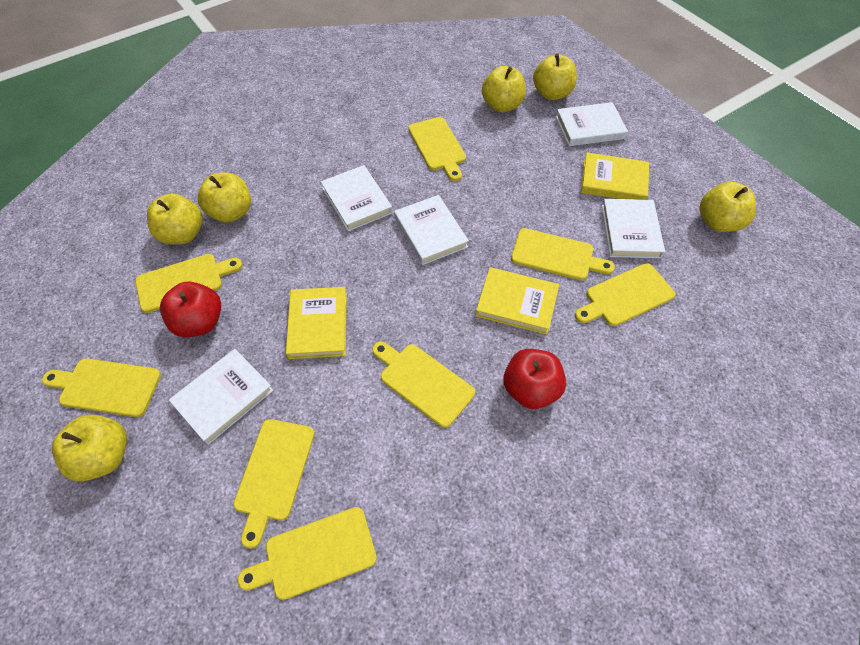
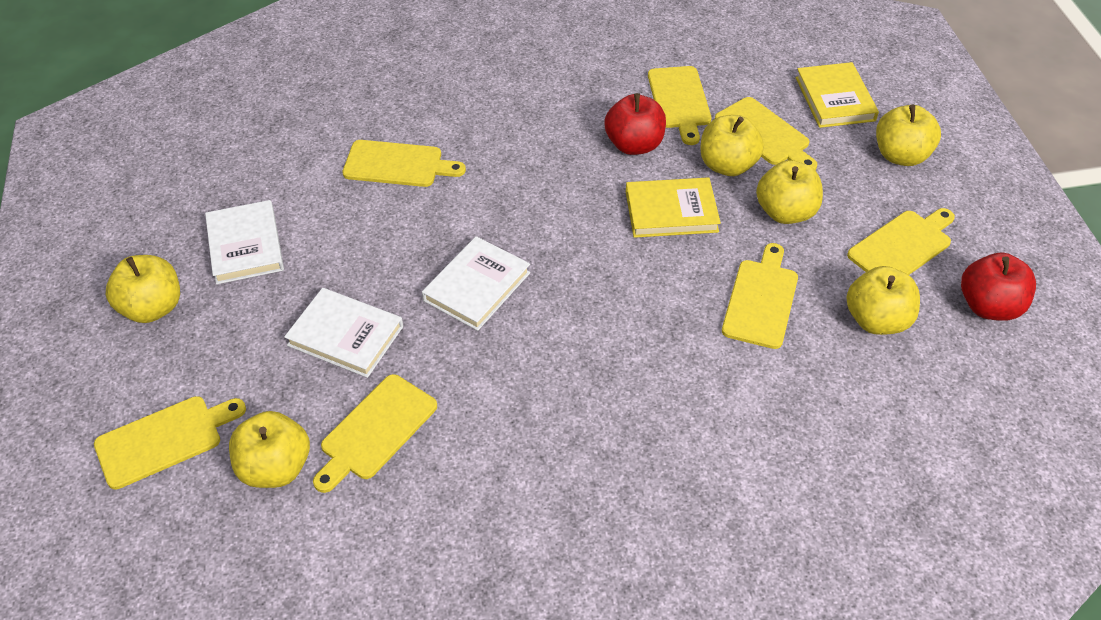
white book: [169,349,273,445] [321,165,393,231] [394,195,469,265] [556,102,628,146] [602,199,665,258] = 5 -> [205,200,284,284] [284,288,403,378] [422,236,530,331] = 3
yellow book: [286,287,347,359] [475,267,559,335] [581,153,649,200] = 3 -> [626,177,721,238] [795,62,879,128] = 2
yellow cutting board: [42,358,161,417] [135,254,242,313] [233,419,315,548] [238,507,377,600] [372,341,475,428] [408,117,466,181] [511,228,615,280] [575,263,675,326] = 8 -> [94,396,246,490] [313,374,437,493] [342,140,466,187] [648,66,712,145] [715,97,818,170] [722,243,798,349] [847,208,955,275] = 7

